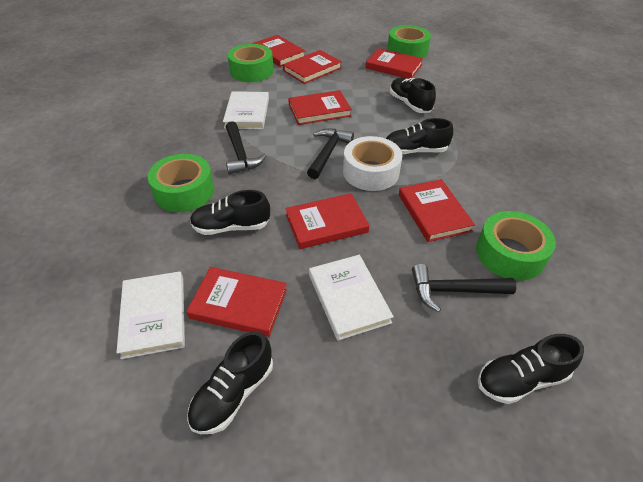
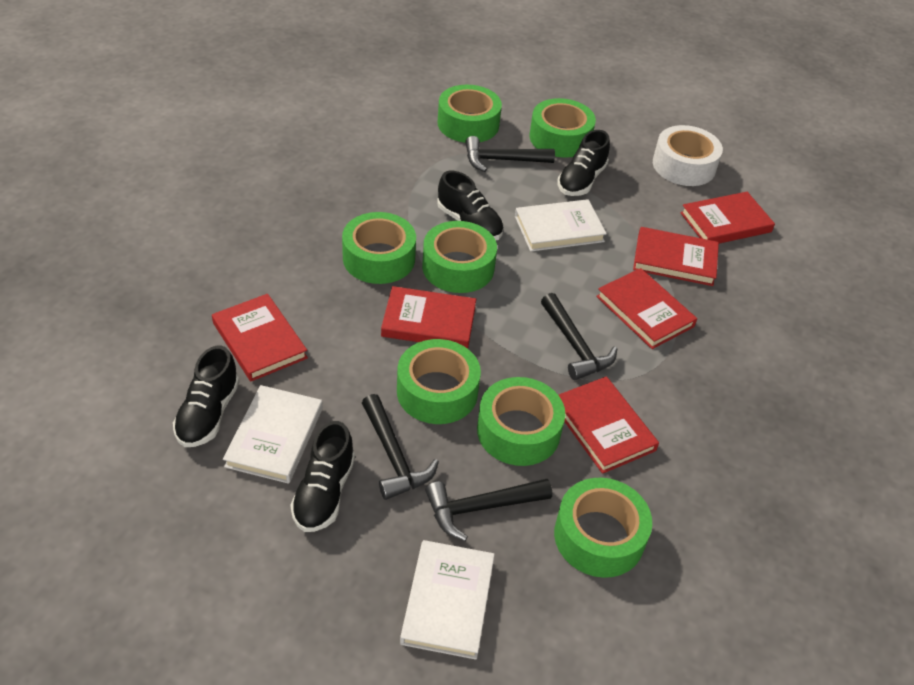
black hammer: [226,121,266,175] [307,129,354,179] [412,264,516,312] = 3 -> [362,394,439,500] [425,479,552,541] [465,136,555,172] [541,293,617,380] = 4
black shoe: [187,331,273,434] [190,190,270,235] [386,118,453,154] [390,78,436,113] [478,334,584,404] = 5 -> [173,346,240,447] [290,421,355,532] [437,171,504,240] [557,130,610,196] = 4
green tape: [148,154,214,212] [228,44,274,82] [387,25,431,58] [476,211,556,280] = 4 -> [342,212,416,284] [397,339,481,424] [422,221,497,293] [438,85,502,143] [477,377,565,466] [529,98,596,158] [554,478,652,578] = 7
red book: [186,267,287,337] [252,35,305,67] [283,50,342,84] [285,193,370,249] [288,90,352,125] [366,48,423,79] [399,179,475,242] = 7 -> [212,294,308,381] [381,286,476,349] [559,376,659,474] [596,268,697,349] [633,227,719,286] [680,192,775,244] = 6

